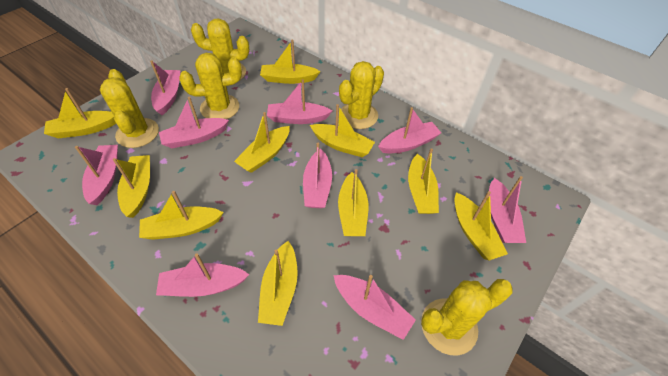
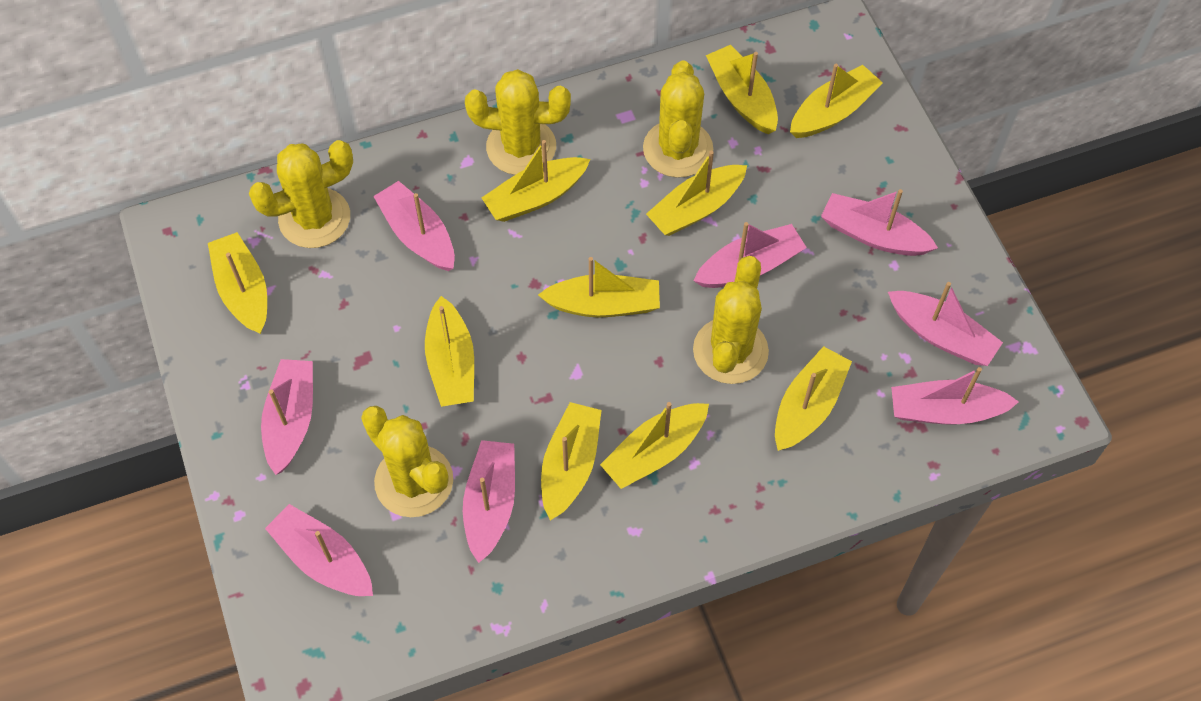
pink boat: [75,145,118,205] [150,60,181,115] [156,253,250,297] [159,97,229,148] [267,79,332,124] [303,143,332,208] [333,275,416,340] [378,107,441,153] [489,176,526,243] = 9 -> [261,359,313,475] [265,504,373,596] [373,181,455,271] [463,440,515,563] [694,222,807,288] [821,189,938,256] [888,282,1003,366] [891,367,1019,425] = 8

